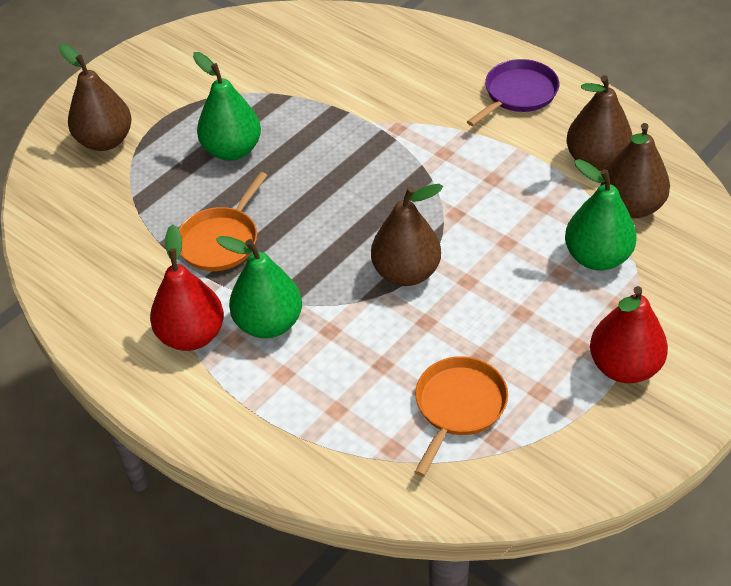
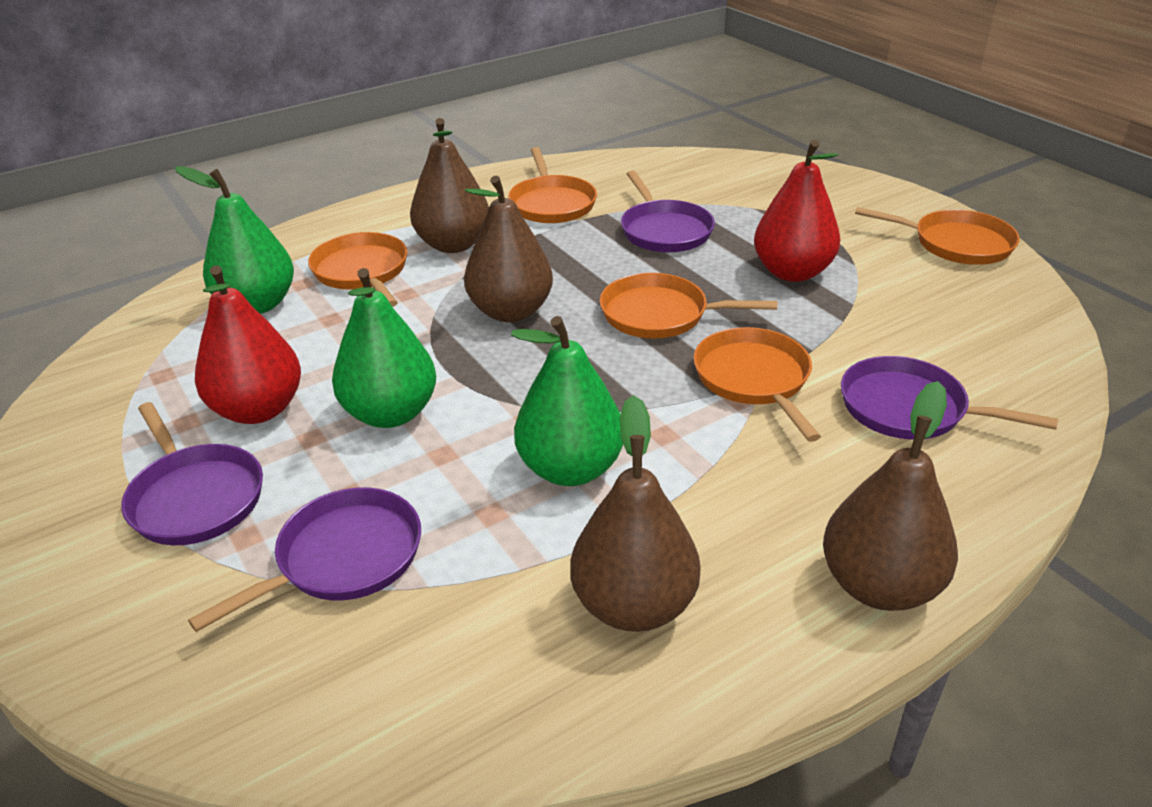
orange pan: [179,172,268,271] [415,356,508,477] = 2 -> [308,232,407,307] [508,147,597,223] [600,273,777,338] [693,327,821,442] [855,207,1020,265] = 5
purple pan: [467,59,559,126] = 1 -> [121,402,263,545] [188,487,421,632] [621,171,715,252] [841,356,1058,439] = 4

